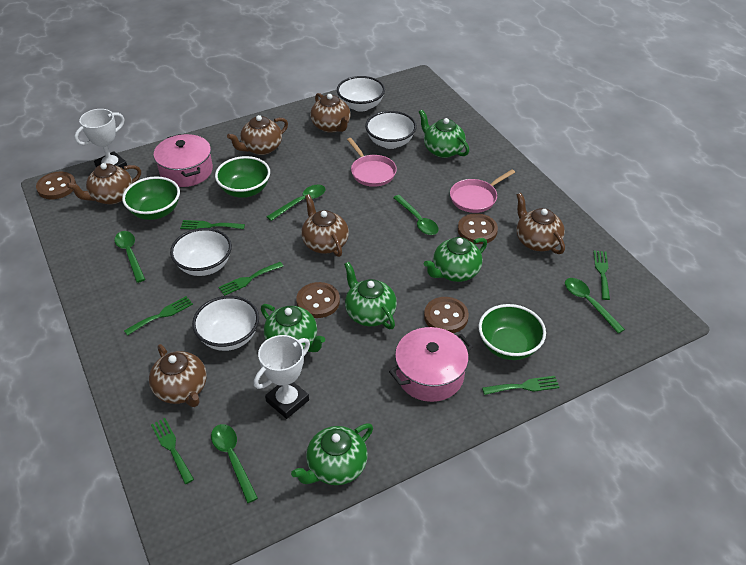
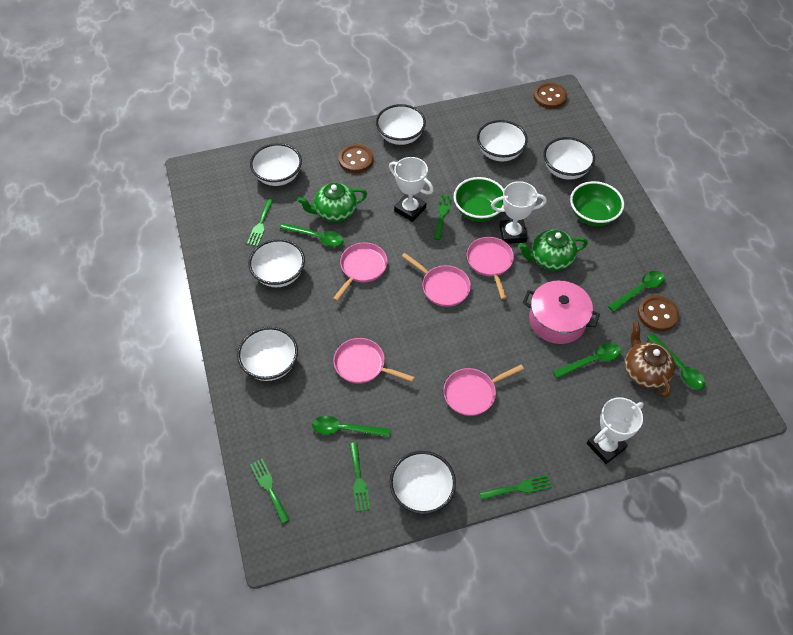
brown button: [36,172,76,199] [296,282,340,318] [424,297,469,333] [458,213,498,244] = 4 -> [339,144,373,173] [534,83,567,109] [638,295,679,331] = 3
brown teapot: [67,163,141,204] [149,344,207,407] [227,115,288,155] [301,194,349,257] [310,93,351,133] [516,193,565,254] = 6 -> [625,321,675,397] = 1
green bowl: [122,176,180,220] [215,156,270,198] [478,304,546,360] = 3 -> [454,177,504,222] [570,181,624,226] = 2
green fork: [124,296,193,336] [151,418,194,484] [180,220,245,230] [218,262,283,296] [482,376,560,395] [593,251,610,300] = 6 -> [247,199,274,246] [250,459,290,524] [349,442,371,512] [434,194,452,240] [480,475,552,500] = 5
green teapot: [261,304,325,352] [291,423,373,485] [344,262,397,329] [419,110,469,158] [424,237,487,282] = 5 -> [297,183,367,222] [518,229,588,271] = 2
pink pan: [347,138,397,187] [450,169,515,213] = 2 -> [333,242,388,301] [333,338,415,384] [402,253,471,307] [443,364,524,416] [467,237,514,300] = 5
pink pot: [154,134,213,187] [389,327,473,402] = 2 -> [523,280,600,344] = 1
white bowl: [170,228,232,276] [192,296,259,351] [337,76,385,112] [365,111,417,149] = 4 -> [237,327,298,381] [248,239,305,287] [250,143,302,186] [376,104,426,145] [390,451,456,514] [477,120,528,161] [543,137,595,180] = 7
white trophy: [74,109,127,169] [254,335,310,419] = 2 -> [389,157,434,222] [491,181,547,244] [587,397,644,464] = 3

